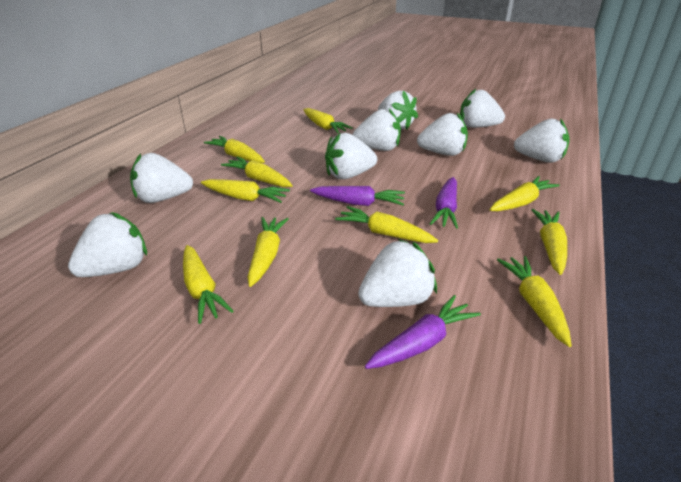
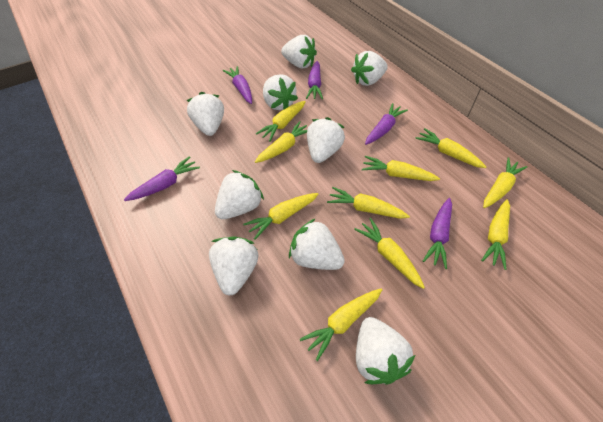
purple carrot: [310,186,405,206] [365,295,481,369] [430,177,458,229] = 3 -> [124,156,200,201] [223,66,252,104] [306,61,323,99] [365,103,408,145] [423,198,452,269] = 5

